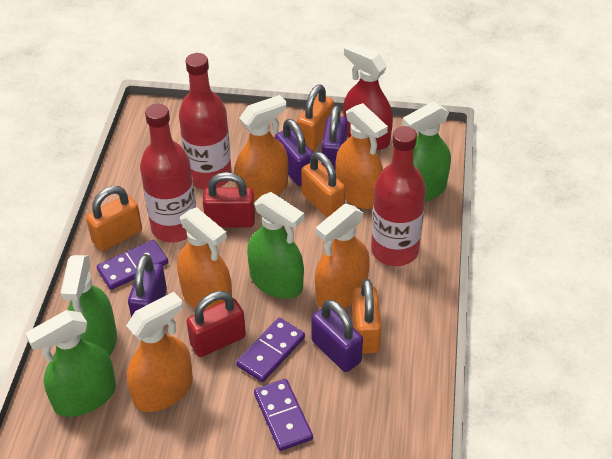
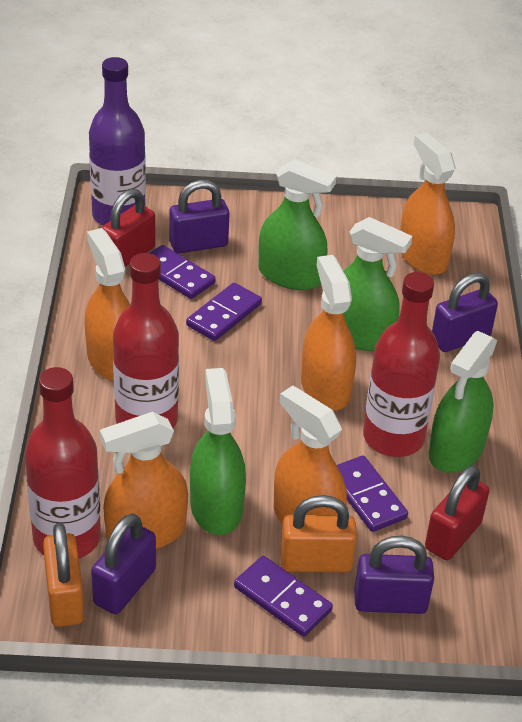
orange padlock: [86,186,142,251] [297,84,334,150] [301,152,345,218] [352,279,382,354] = 4 -> [43,523,84,627] [280,495,357,572] = 2
purple bottle: none = 0 -> [89,57,146,225] = 1
purple domino: [97,240,168,290] [236,318,305,382] [254,379,313,451] = 3 -> [150,245,216,299] [186,283,262,341] [234,556,333,637] [337,455,408,532] = 4
red spray bottle: [343,43,393,150] = 1 -> none = 0

